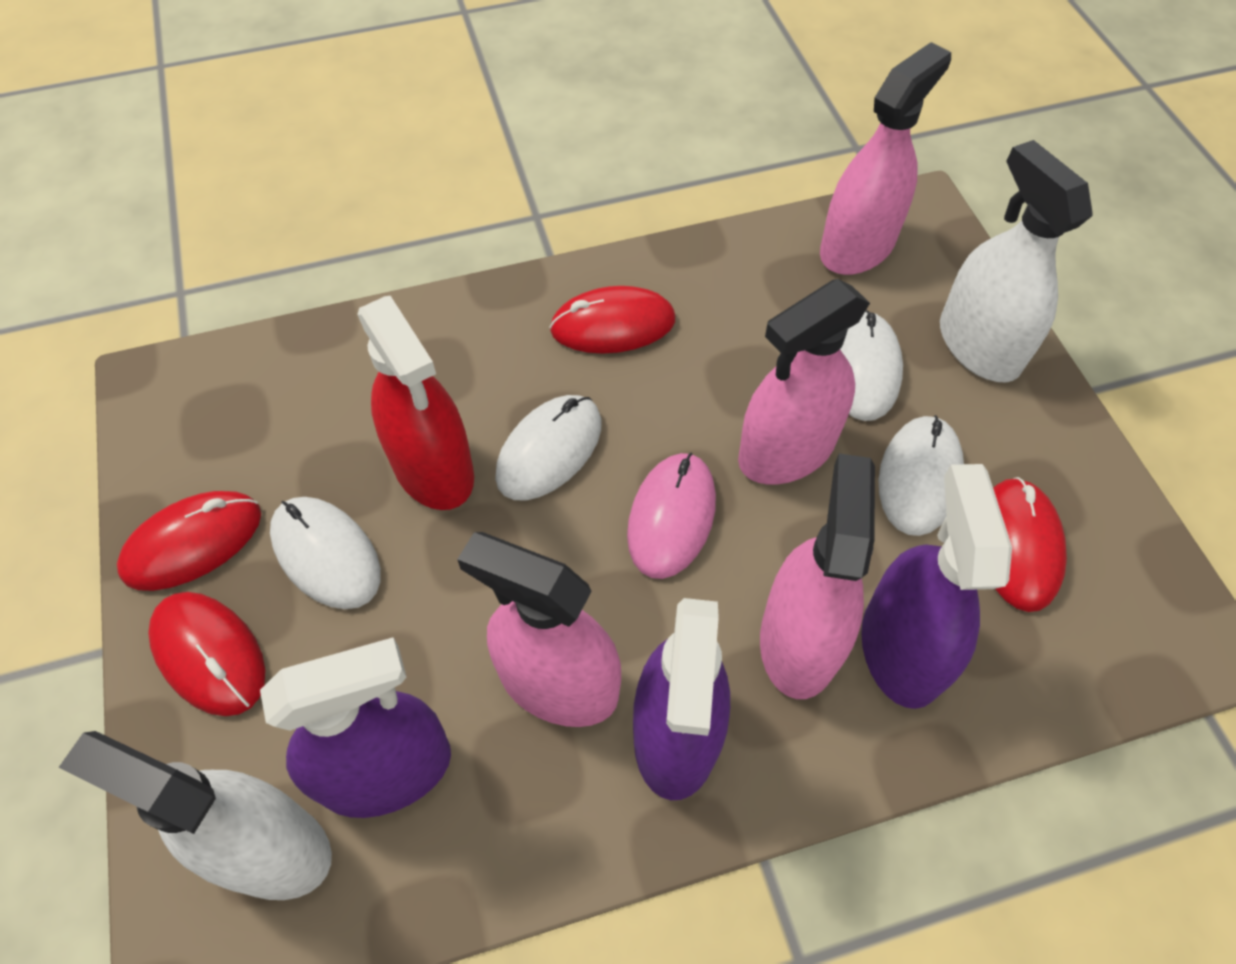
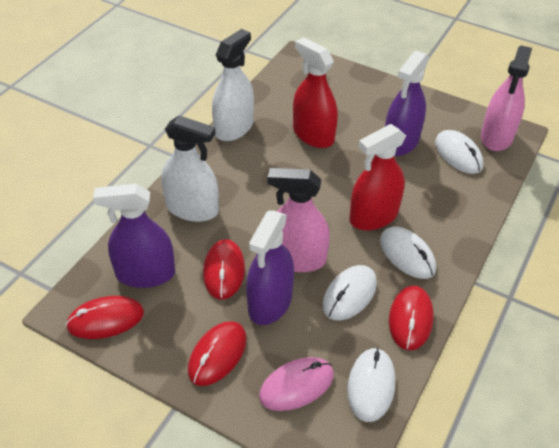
pink spray bottle: [457,532,621,727] [738,279,870,485] [760,454,875,699] [820,42,951,275] = 4 -> [267,168,330,272] [481,45,532,151] = 2
red spray bottle: [357,296,474,510] = 1 -> [293,37,338,148] [349,124,406,230] = 2

